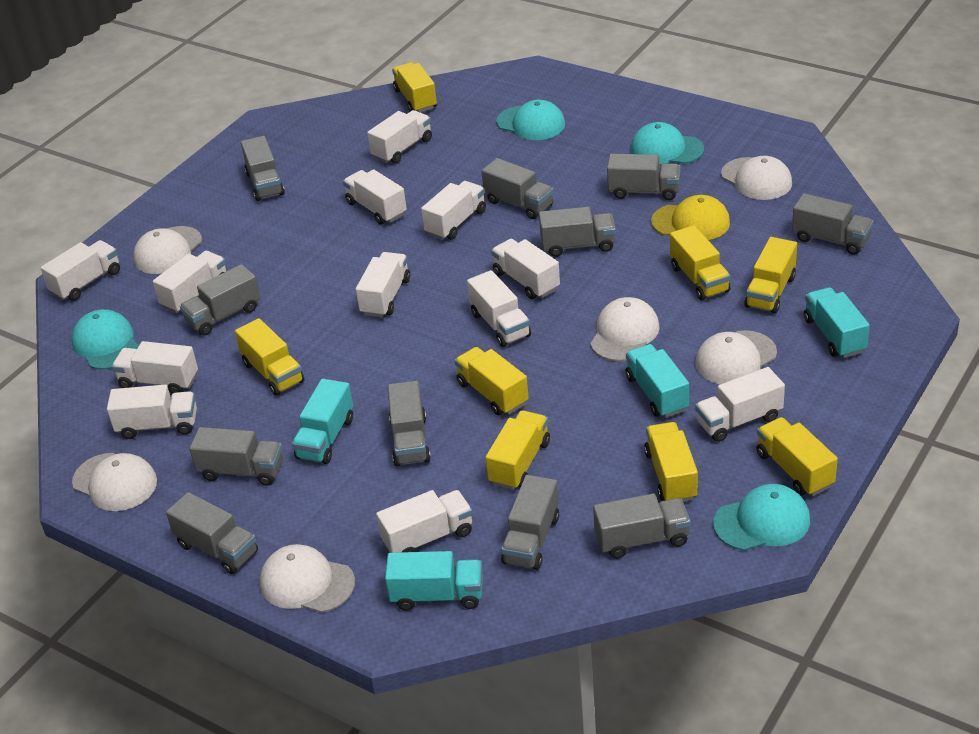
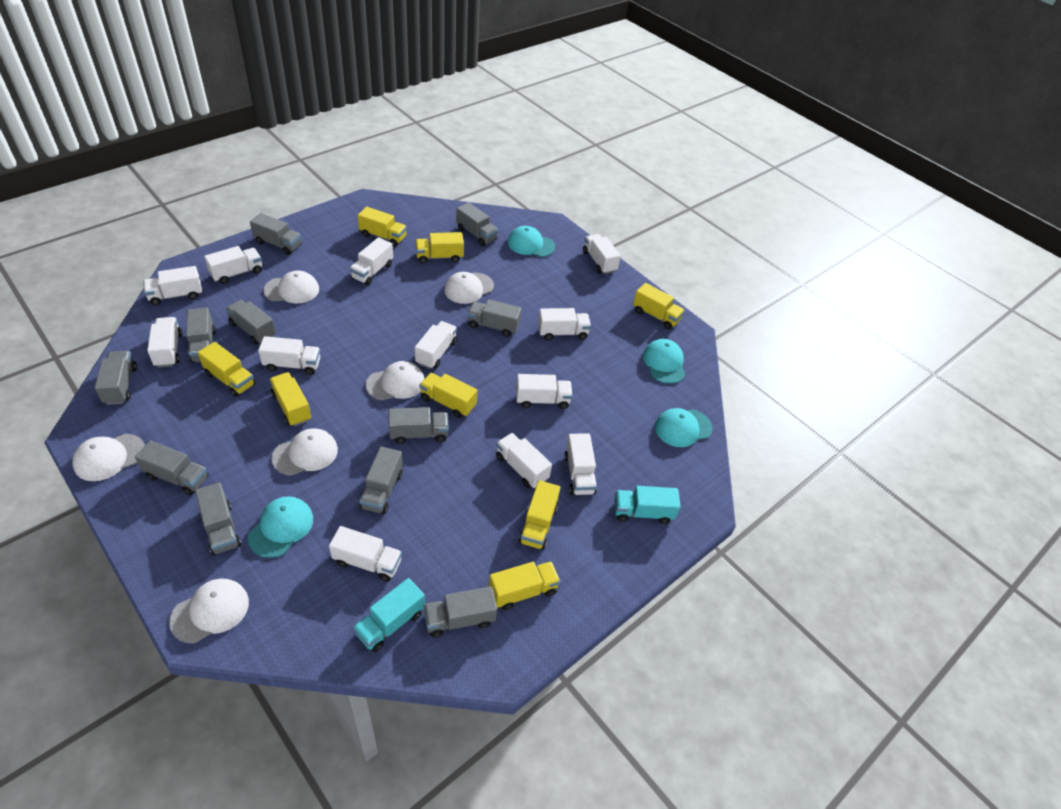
turquoise truck: [292,379,353,464] [385,551,483,611] [625,344,689,418] [804,287,870,358] = 4 -> [353,578,425,652] [614,486,681,524] = 2
yellow cap: [651,195,730,240] = 1 -> none = 0

